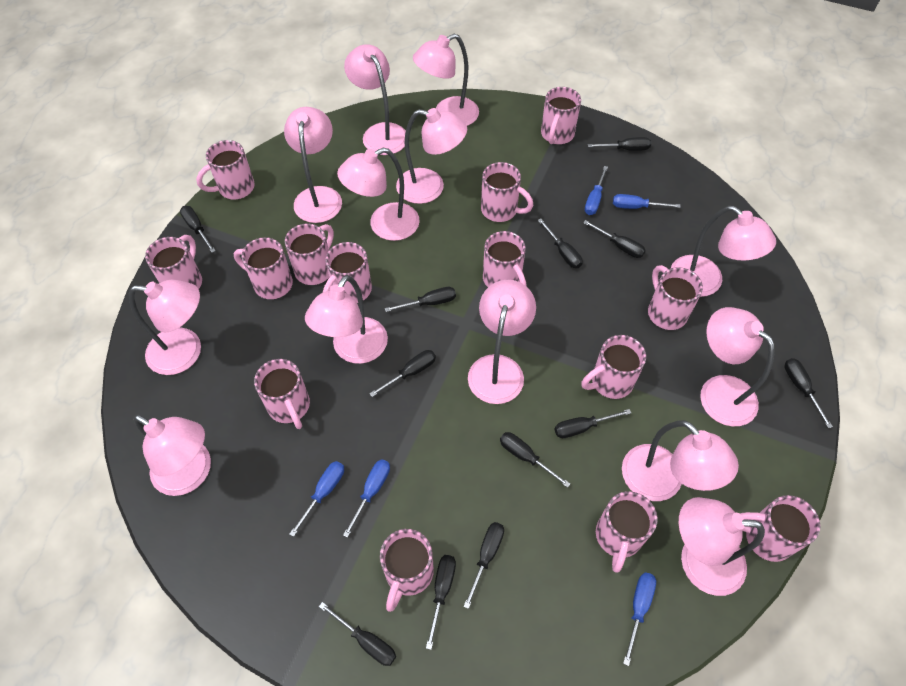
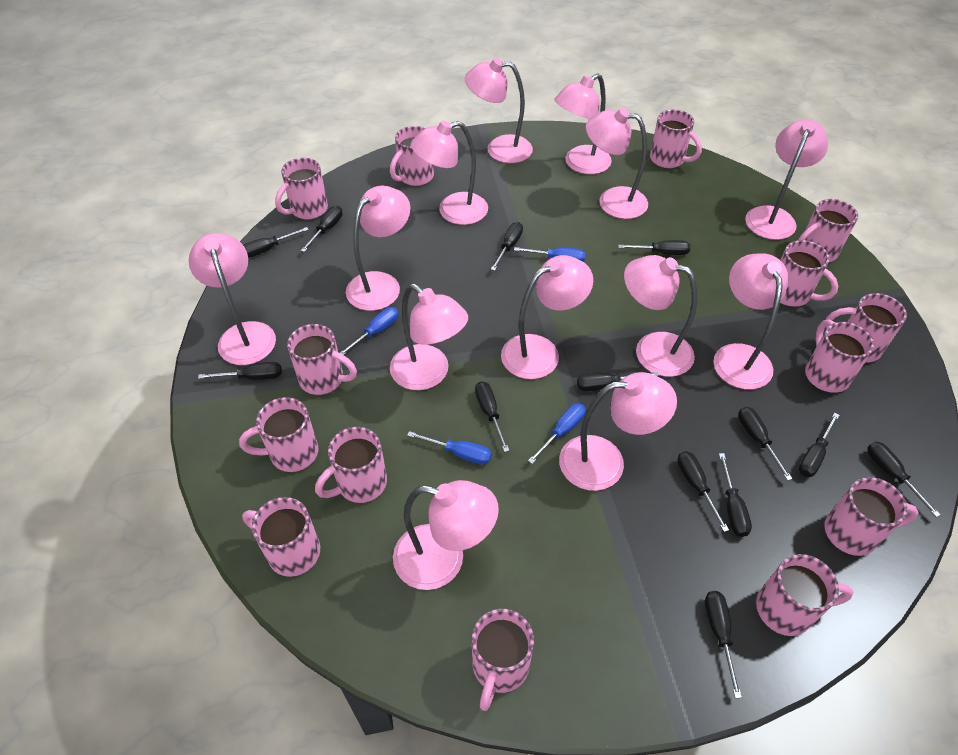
black screwdriver: [180,206,216,253] [319,602,396,666] [369,350,436,397] [385,287,456,312] [426,555,456,650] [463,522,504,609] [500,432,570,488] [538,219,583,268] [555,409,631,438] [583,220,646,258] [588,137,651,151] [784,358,833,428] = 12 -> [198,362,282,380] [243,227,309,258] [301,206,342,252] [475,381,510,452] [491,222,523,271] [577,372,658,391] [618,240,690,255] [677,451,729,532] [705,591,742,698] [719,453,752,537] [738,407,792,481] [799,412,839,477] [867,441,941,517] = 13
blue screwdriver: [290,461,344,537] [343,459,390,538] [585,166,608,215] [613,194,680,209] [623,572,656,666] = 5 -> [340,307,399,355] [407,431,492,465] [514,247,585,262] [528,403,586,464] = 4

